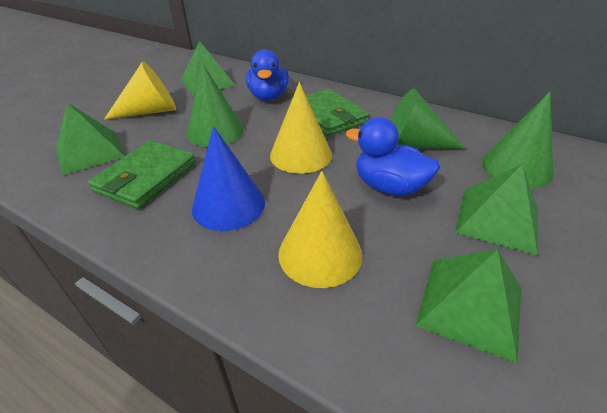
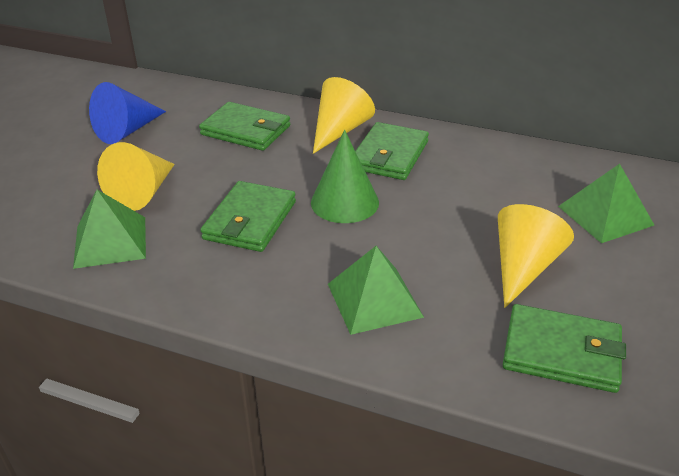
blue duck: [246,49,289,101] [346,117,440,196] = 2 -> none = 0
green cone: [187,63,244,147] [390,89,466,149] [482,92,554,188] = 3 -> [311,130,379,223] = 1
green pyramid: [56,103,125,175] [181,41,235,95] [416,249,521,364] [455,164,538,256] = 4 -> [73,190,146,269] [328,246,424,335] [558,164,654,243] = 3
green wallet: [88,140,196,209] [291,89,369,136] = 2 -> [199,102,290,151] [200,181,296,252] [355,122,429,180] [503,304,626,393] = 4

